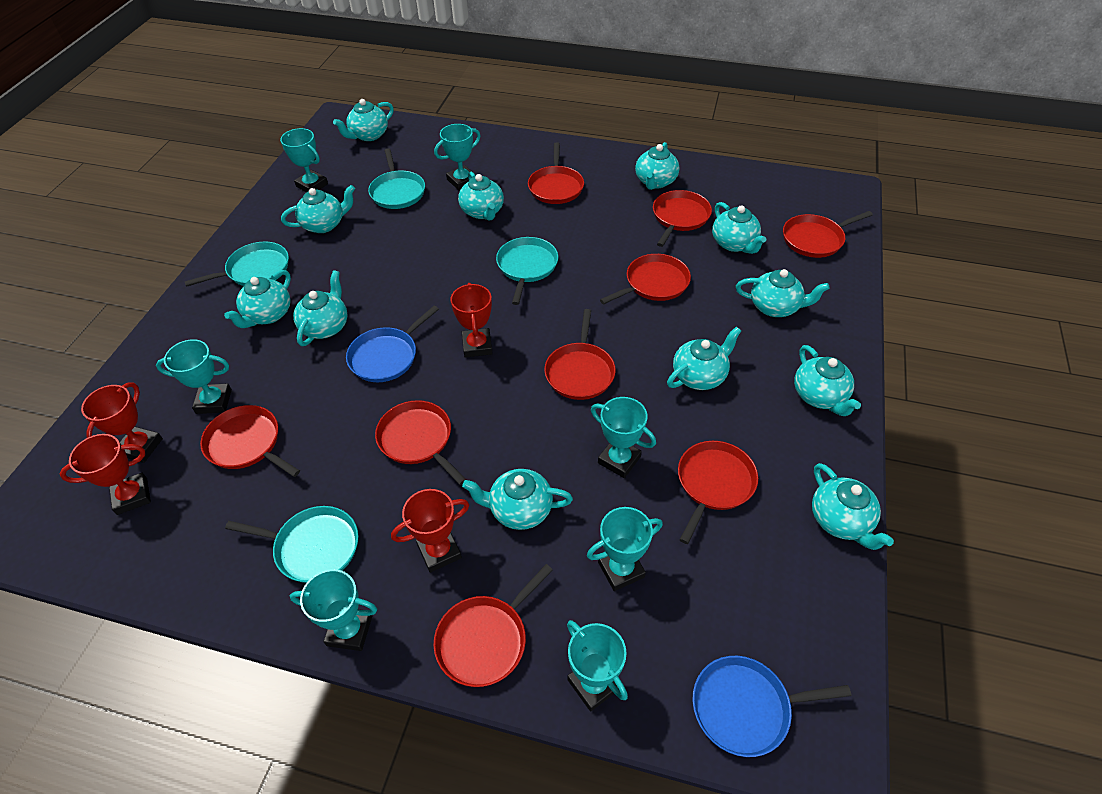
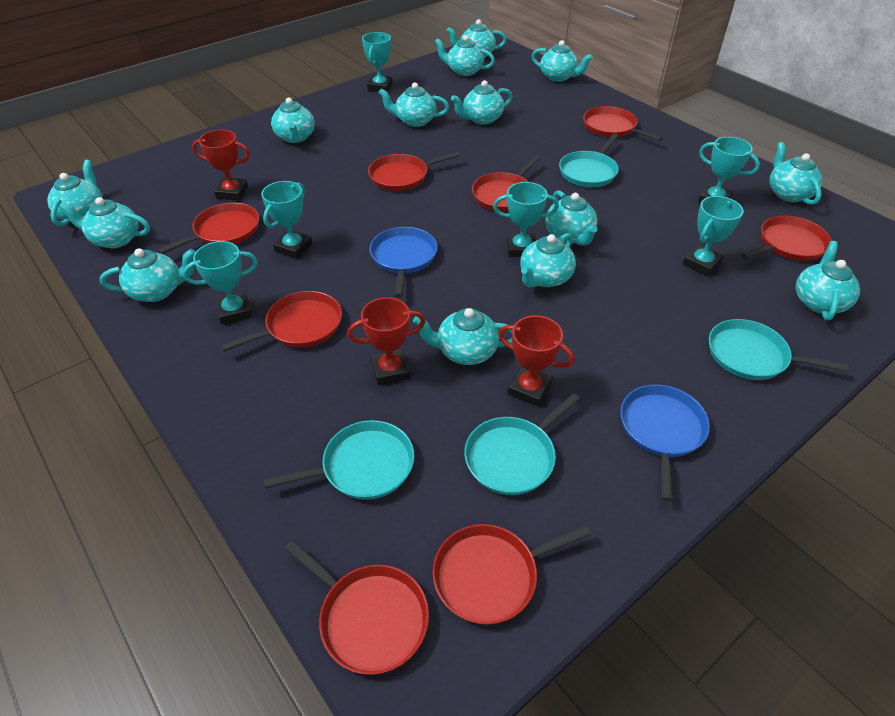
red pan: [200,405,300,477] [375,400,466,485] [433,564,553,687] [528,142,584,204] [544,309,616,400] [600,254,691,304] [653,190,712,247] [678,441,758,544] [783,211,873,258] = 9 -> [158,203,259,254] [220,291,342,352] [284,540,429,675] [368,152,460,191] [433,524,591,625] [472,155,541,212] [583,106,663,141] [741,216,832,261] = 8
red trophy: [60,434,151,515] [81,382,163,463] [391,489,469,573] [450,283,493,358] = 4 -> [192,129,250,200] [347,297,426,385] [498,315,574,406] = 3
turquoise teapot: [224,270,291,328] [281,185,355,233] [293,270,348,346] [333,99,394,141] [458,172,504,221] [462,469,573,530] [635,142,679,190] [667,327,741,390] [712,202,766,254] [736,269,830,317] [794,345,861,416] [812,463,894,550] = 12 -> [47,160,103,226] [59,197,150,248] [100,248,195,302] [271,98,315,143] [379,83,449,127] [413,308,512,365] [435,35,495,76] [447,19,507,58] [451,80,513,125] [520,233,576,288] [531,40,593,82] [545,190,598,246] [769,142,822,205] [795,241,860,321] = 14
turquoise trophy: [156,339,232,414] [280,128,328,192] [290,569,377,651] [434,124,481,190] [567,620,628,711] [587,507,663,591] [591,397,656,478] = 7 -> [183,241,258,324] [261,181,313,259] [362,32,393,92] [493,182,559,257] [683,196,744,276] [698,137,760,203] = 6

